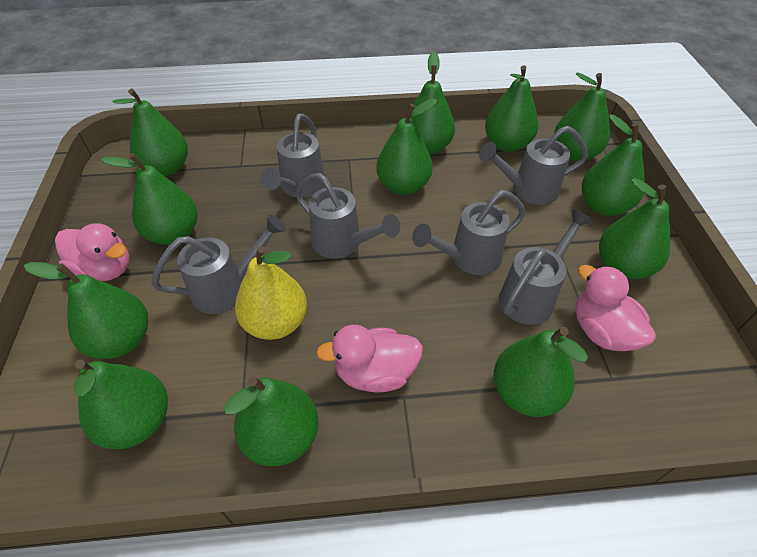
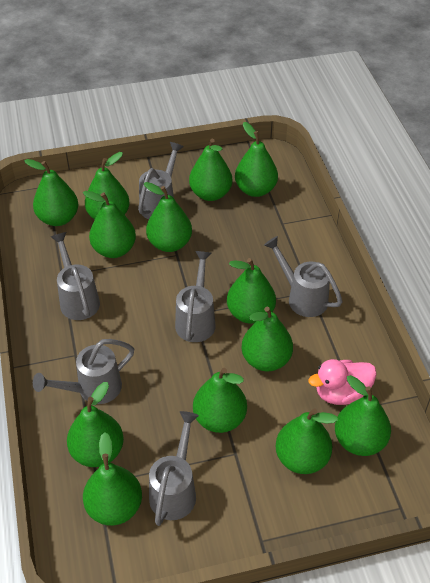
green pear: [24,262,148,359] [73,359,168,449] [101,153,197,245] [113,89,188,176] [224,377,318,466] [376,99,437,195] [410,52,455,155] [485,65,538,152] [494,327,588,417] [554,72,610,162] [582,114,645,216] [599,178,670,279] = 12 -> [24,159,78,226] [67,382,124,467] [83,191,136,258] [83,432,142,526] [85,152,130,220] [144,182,192,252] [189,138,232,201] [193,368,247,433] [227,258,276,324] [235,122,278,197] [242,307,293,371] [275,408,338,474] [335,375,391,456] = 13
pink duck: [55,223,130,281] [316,325,423,392] [575,265,656,351] = 3 -> [308,359,377,405] = 1
yellow pear: [235,246,307,340] = 1 -> none = 0

